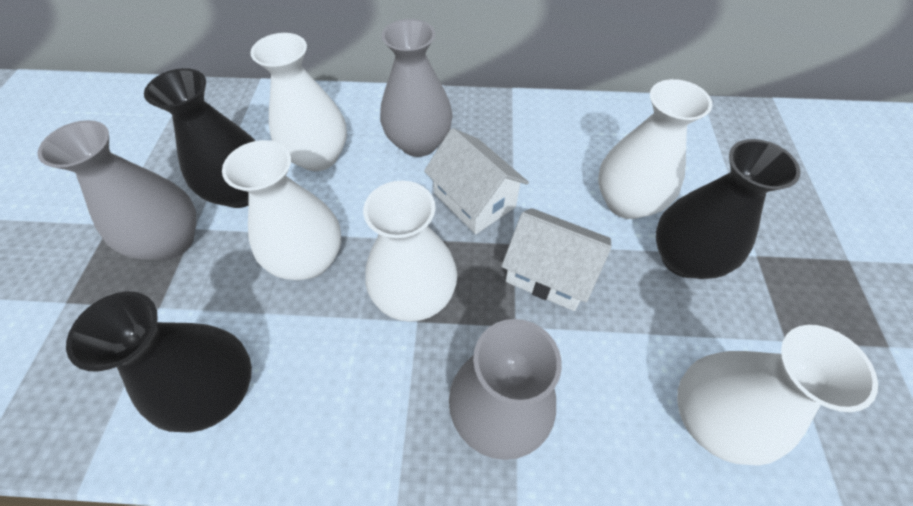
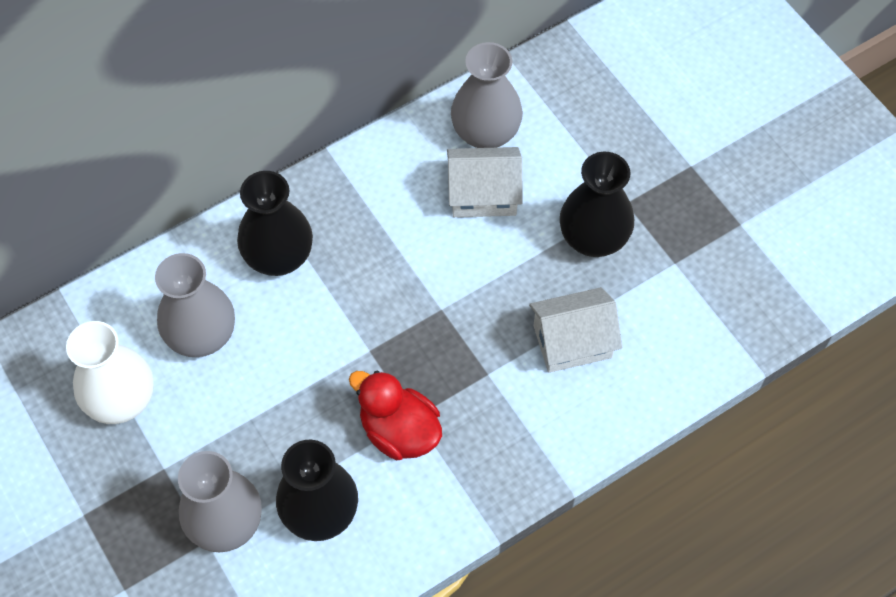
red duck: none = 0 -> [349,370,442,460] = 1
white vase: [222,140,341,280] [250,33,347,171] [363,181,457,322] [598,79,712,219] [677,325,878,466] = 5 -> [66,321,154,424] = 1

